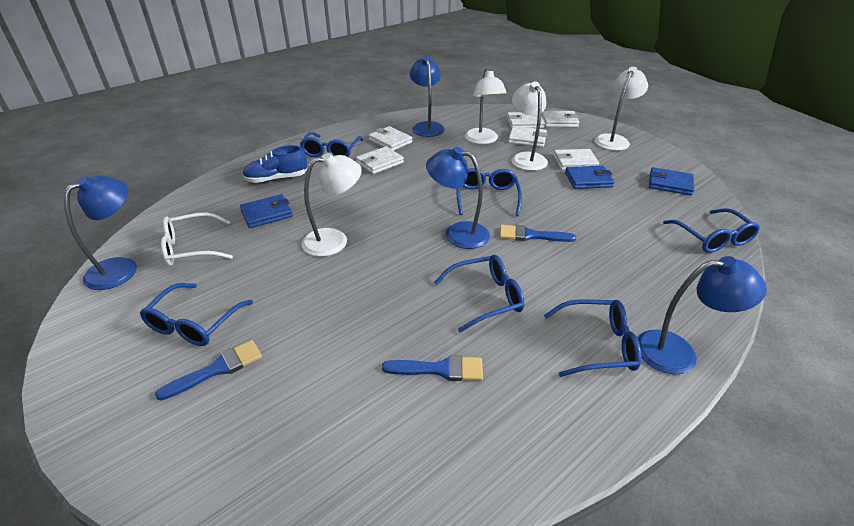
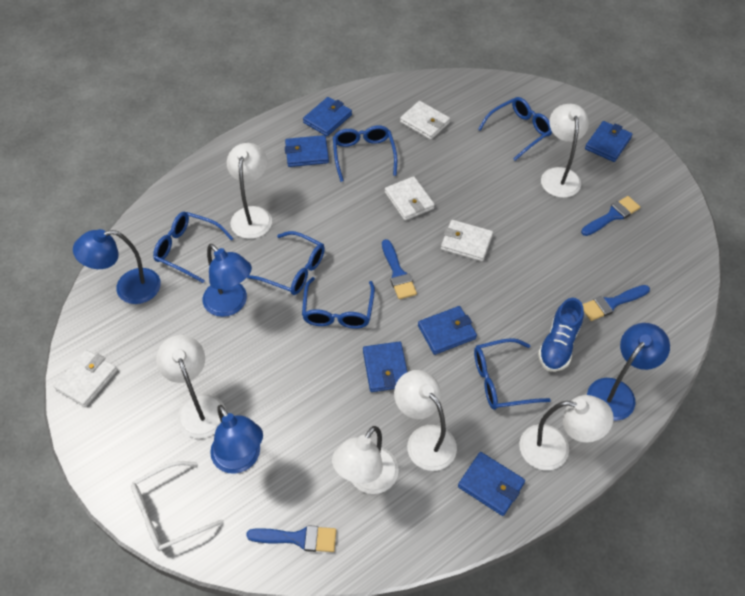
blue brush: [155,340,262,400] [382,355,483,381] [500,225,576,242] = 3 -> [246,525,336,552] [382,239,417,299] [581,196,640,236] [582,285,650,321] = 4
blue wallet: [240,194,293,228] [565,166,615,189] [649,167,694,195] = 3 -> [285,135,329,167] [303,97,352,136] [363,341,408,392] [418,306,477,355] [458,452,525,516] [585,121,632,162] = 6
white lamp: [302,153,362,256] [465,68,507,144] [511,81,548,171] [595,67,648,151] = 4 -> [156,335,226,438] [227,143,272,239] [332,426,399,494] [394,370,457,471] [519,395,614,470] [541,104,589,198] = 6
white wallet: [356,146,404,174] [369,126,412,151] [507,112,545,129] [508,126,547,147] [541,111,580,127] [553,149,599,170] = 6 -> [53,350,117,407] [385,176,435,221] [400,101,450,140] [441,220,493,262] = 4

